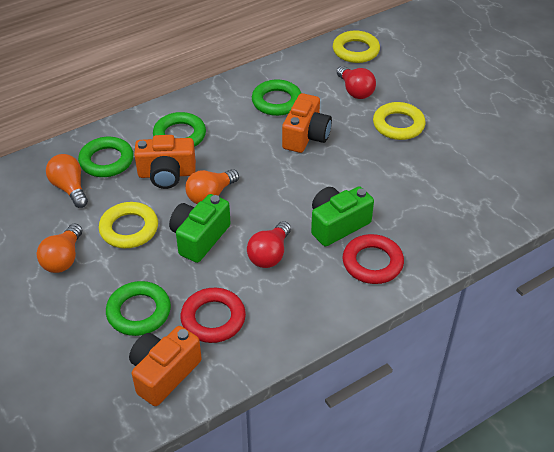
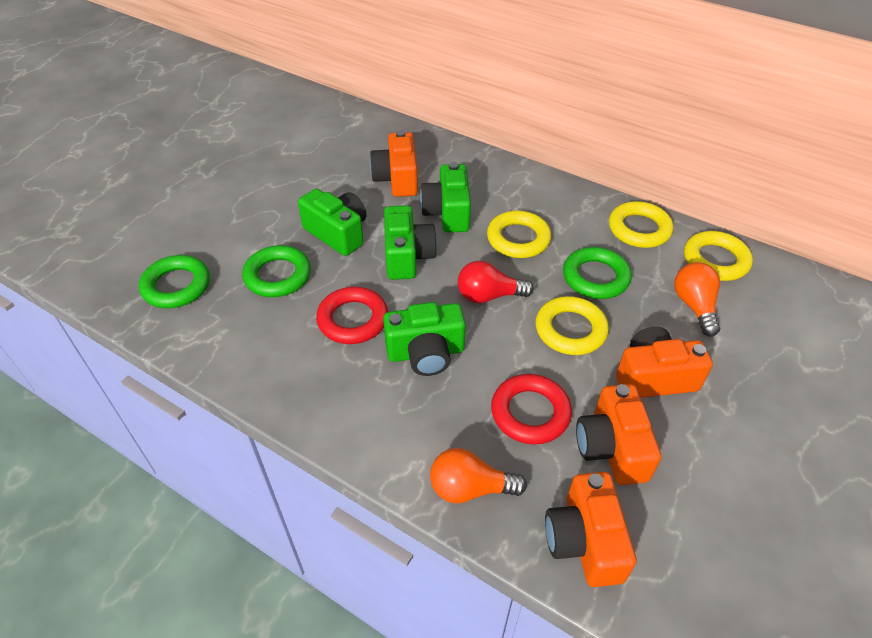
green camera: [169,194,231,263] [311,186,374,246] = 2 -> [298,189,367,256] [383,302,466,376] [384,205,437,280] [420,162,471,232] = 4
green ring: [78,137,134,177] [106,281,171,336] [153,112,206,147] [252,79,301,116] = 4 -> [139,255,210,308] [242,245,311,297] [563,247,632,299] = 3
orange camera: [129,326,202,406] [134,135,196,189] [282,93,332,153] = 3 -> [370,130,418,197] [545,472,636,587] [576,384,661,485] [616,327,713,398] = 4
orange light bulb: [37,224,82,273] [46,154,88,208] [185,169,239,204] = 3 -> [430,448,527,503] [674,262,720,337] = 2
red light bulb: [247,221,291,268] [337,66,376,99] = 2 -> [458,261,534,303] = 1
yellow ring: [99,202,158,248] [333,30,380,63] [373,102,426,140] = 3 -> [487,210,551,258] [536,296,609,355] [609,201,673,248] [684,231,753,281] = 4

